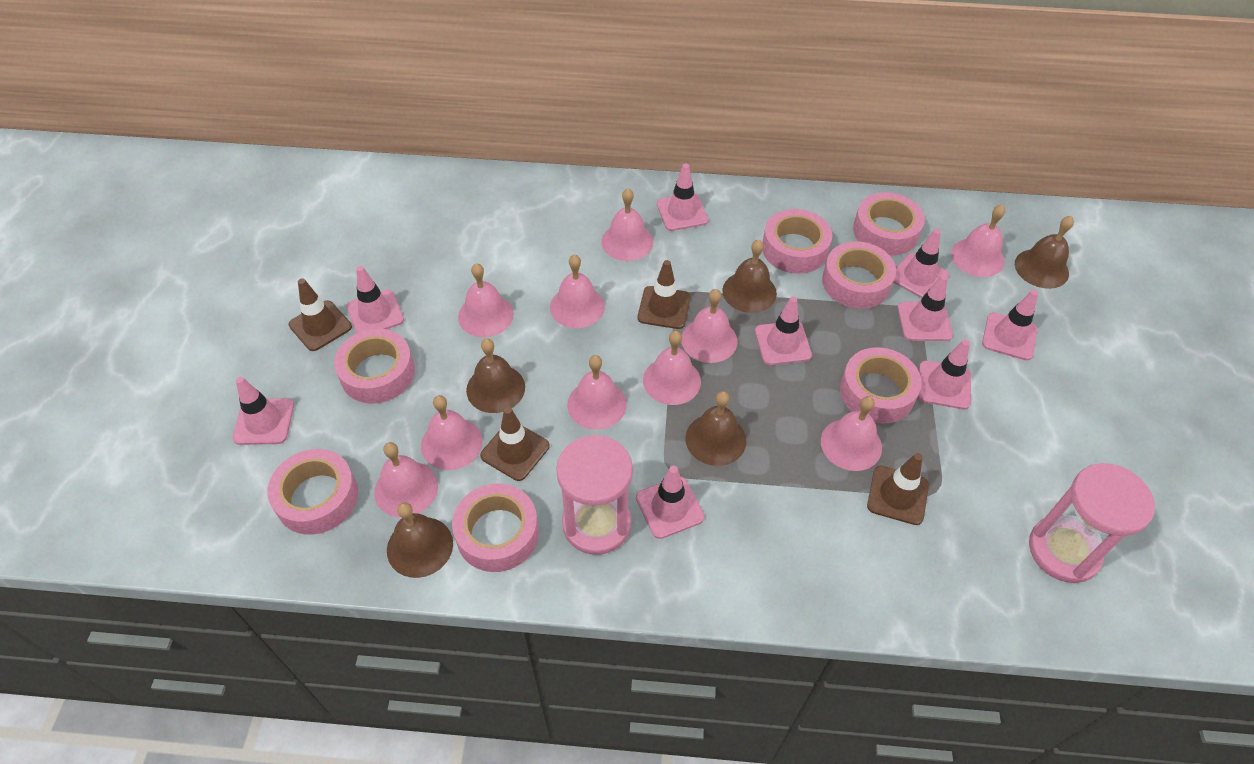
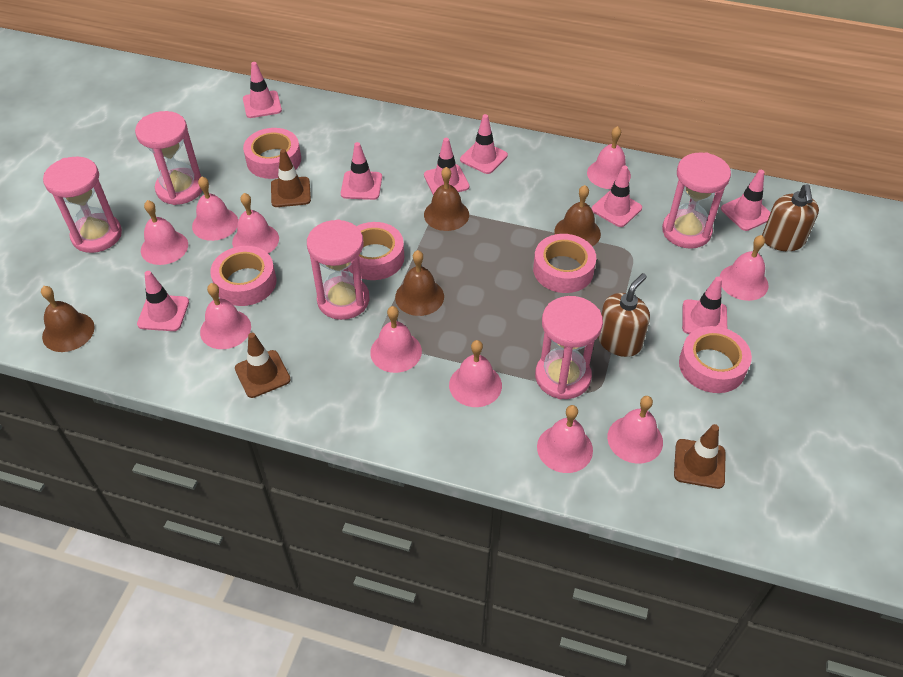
brown bell: [387,502,453,578] [466,339,525,413] [685,391,746,466] [722,240,777,313] [1015,216,1074,289] = 5 -> [41,286,95,352] [395,250,444,316] [424,167,469,231] [554,185,601,246] = 4
brown soap dispenser: none = 0 -> [598,273,650,357] [762,184,819,251] = 2
brown traffic cone: [289,278,352,351] [480,407,550,481] [638,260,691,329] [867,453,929,525] = 4 -> [235,333,291,398] [271,149,311,207] [674,424,726,489] = 3
pink hourglass: [556,435,633,555] [1029,463,1155,583] = 2 -> [43,157,122,253] [135,111,202,205] [307,219,369,320] [535,296,603,399] [662,152,731,249] = 5
pink tape: [267,449,358,535] [334,329,415,404] [452,483,539,572] [763,209,832,274] [822,241,896,309] [840,347,922,424] [853,192,925,256] = 7 -> [210,246,277,306] [243,128,301,179] [348,222,404,280] [533,234,596,293] [679,326,752,393] = 5
pink traffic cone: [233,377,294,445] [347,266,404,333] [636,466,705,539] [657,164,708,231] [755,297,812,365] [893,229,949,298] [898,275,953,341] [918,339,971,409] [982,290,1038,360] = 9 -> [137,271,189,331] [243,62,282,118] [341,142,382,200] [424,138,469,195] [460,114,508,174] [592,165,642,227] [682,277,727,334] [721,170,771,231] = 8

